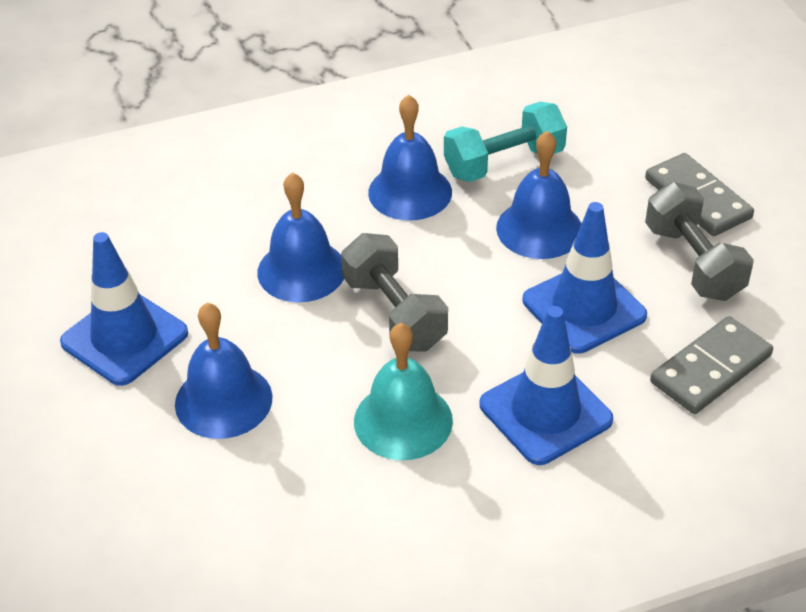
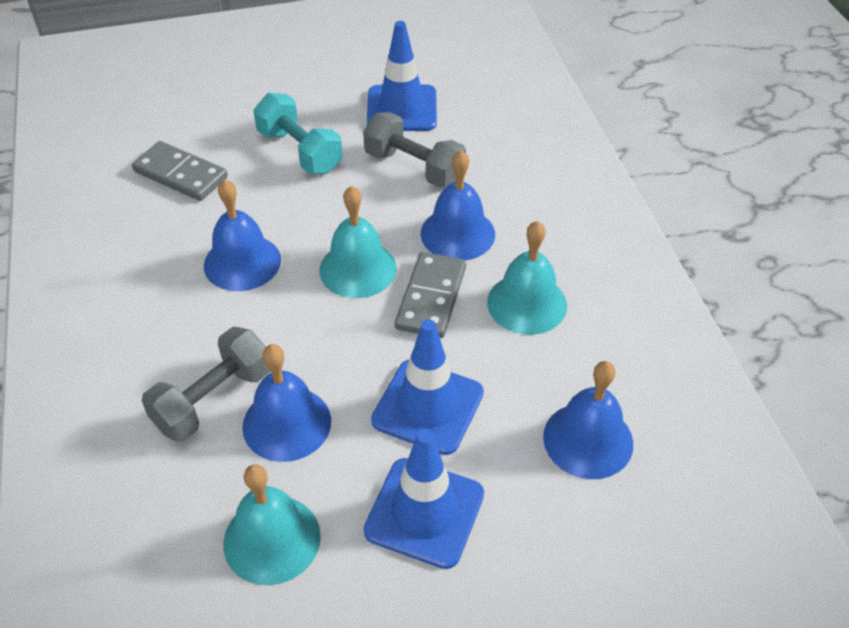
turquoise bell: [354,323,453,460] = 1 -> [223,464,321,585] [319,186,397,298] [487,221,567,335] = 3

